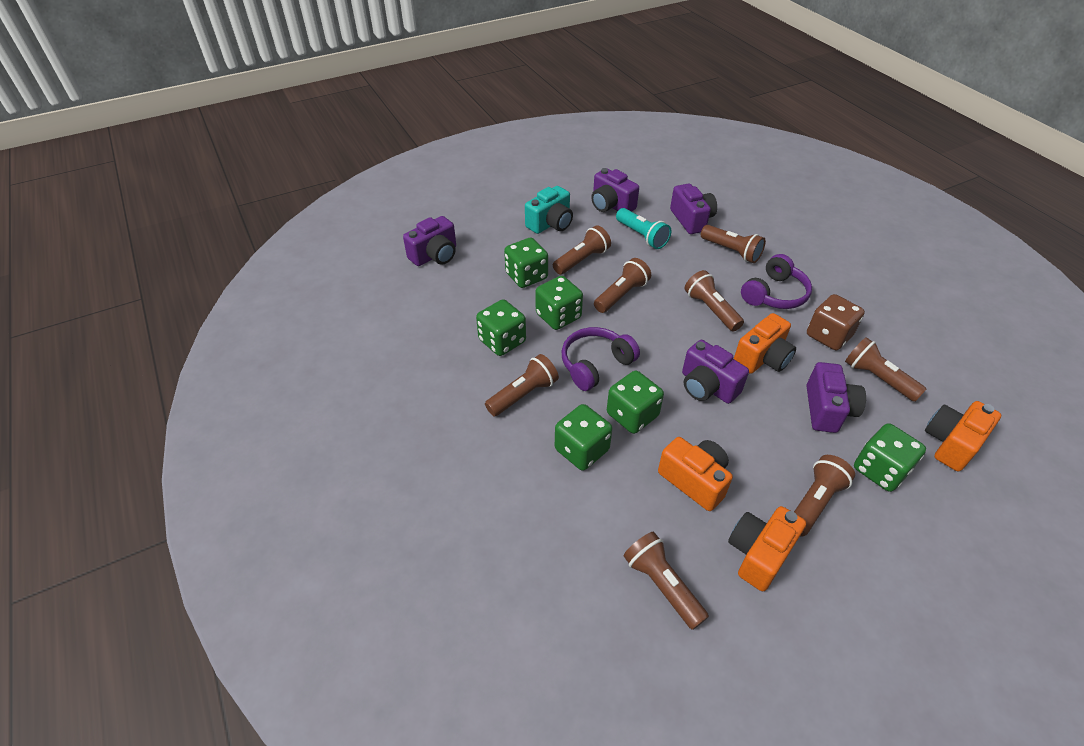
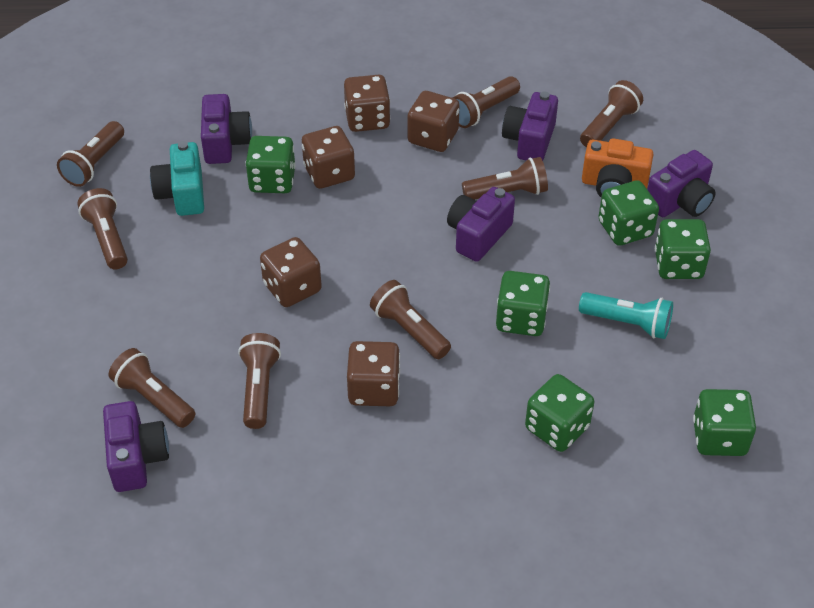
brown dice: [807,294,865,350] = 1 -> [260,237,322,307] [302,126,355,189] [344,75,390,132] [347,341,400,406] [408,91,460,152] = 5
orange camera: [658,437,733,511] [728,506,806,591] [734,313,796,374] [925,401,1001,471] = 4 -> [582,138,654,197] = 1
purple headphones: [562,327,640,391] [741,254,812,309] = 2 -> none = 0

